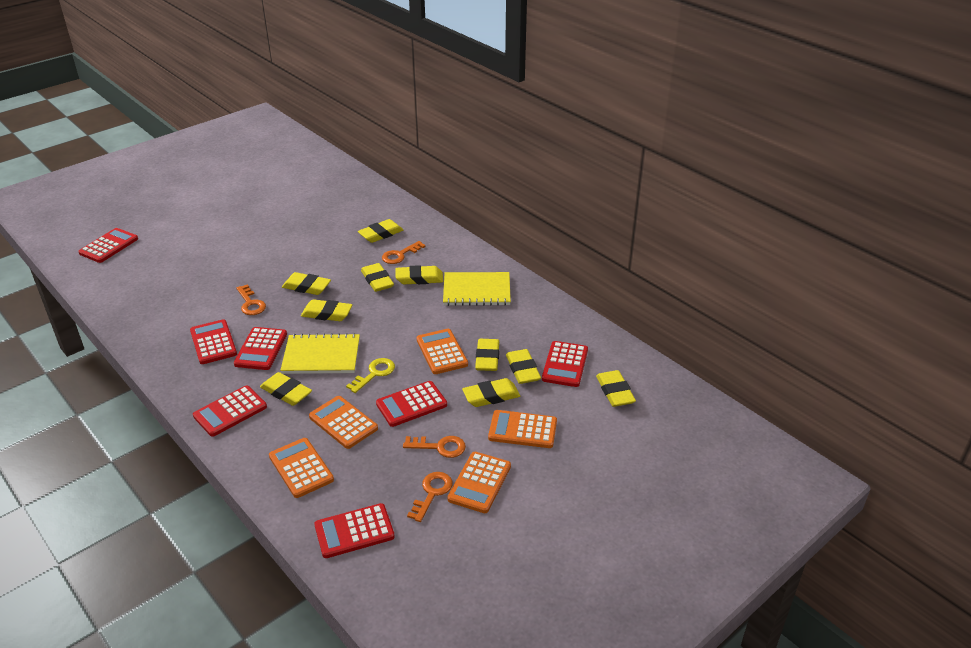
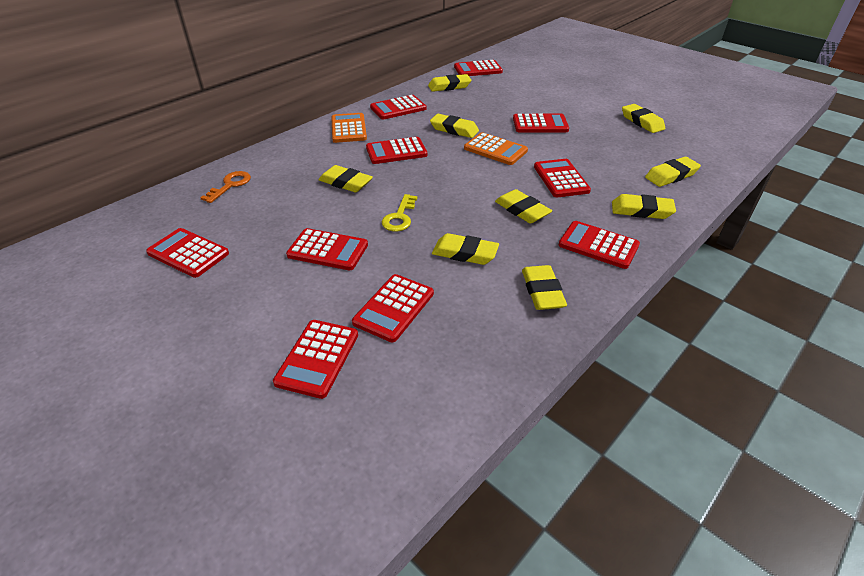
orange calculator: [269,438,334,498] [309,396,378,449] [417,329,468,374] [447,452,511,513] [488,410,557,448] = 5 -> [331,113,367,143] [464,132,528,165] = 2
orange key: [236,284,266,315] [382,241,426,264] [403,436,466,458] [407,472,453,522] = 4 -> [200,171,251,203] = 1
red calculator: [78,228,138,263] [190,319,237,364] [193,385,267,437] [234,327,287,370] [314,503,395,558] [376,381,447,427] [542,341,588,387] = 7 -> [146,228,229,278] [273,320,358,399] [286,228,368,270] [352,274,434,342] [366,137,427,164] [370,95,426,120] [454,60,503,76] [513,114,569,132] [534,159,591,197] [559,221,640,269] = 10
yellow eraser: [260,372,312,406] [282,272,331,295] [301,299,352,321] [358,219,403,243] [361,263,394,292] [395,265,443,284] [462,378,520,407] [475,339,499,371] [506,349,541,384] [596,370,636,407] = 10 -> [319,165,373,192] [428,74,472,92] [430,114,479,138] [432,233,499,265] [495,189,552,223] [522,265,567,310] [612,194,676,219] [622,104,665,133] [645,157,701,187] = 9
yellow notebook: [280,333,360,374] [443,272,511,306] = 2 -> none = 0

